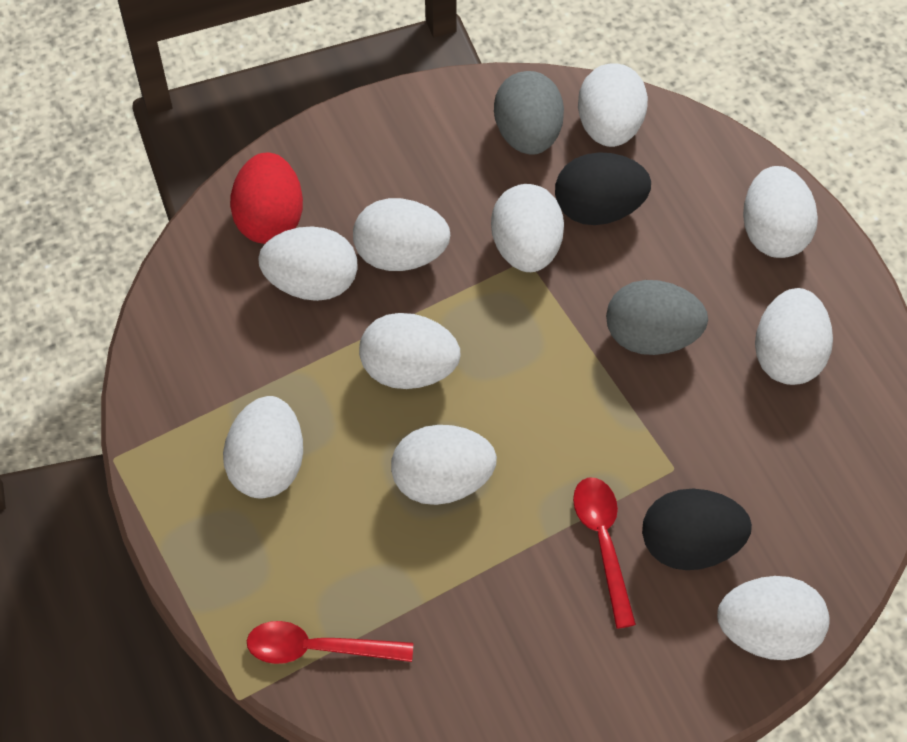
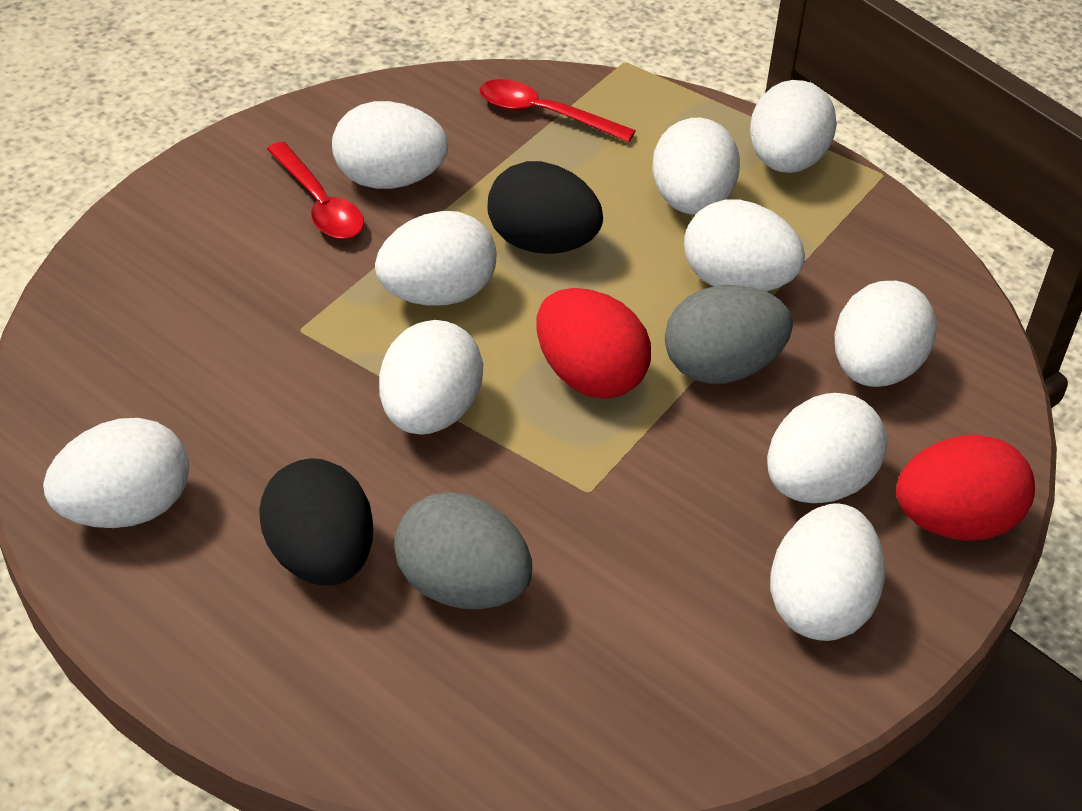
red egg: [230,152,303,244] = 1 -> [536,288,651,399] [896,435,1035,541] = 2

